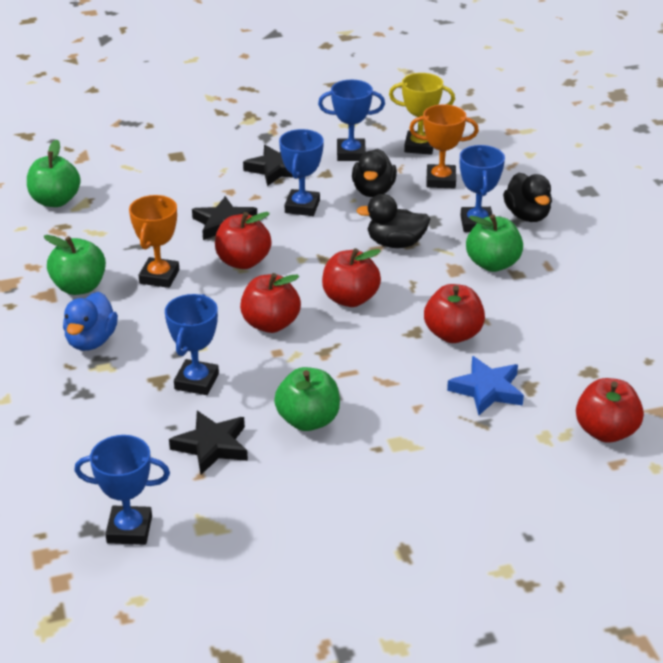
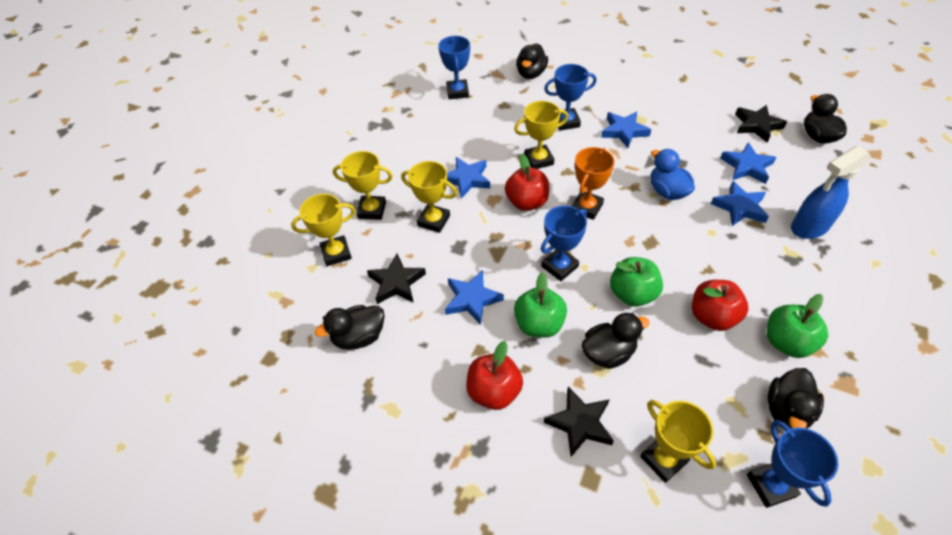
black duck: [352,149,397,197] [356,194,430,248] [503,173,552,222] = 3 -> [315,305,385,350] [516,43,548,79] [582,313,650,369] [767,368,824,429] [804,94,847,144] = 5
blue spray bottle: none = 0 -> [791,146,871,239] = 1
blue star: [447,356,524,415] = 1 -> [445,270,504,325] [447,157,490,199] [601,111,651,148] [711,181,769,226] [720,142,776,184] = 5
blue trophy: [74,435,170,545] [165,294,219,395] [279,129,324,216] [318,80,385,161] [460,145,505,232] = 5 -> [438,36,470,99] [541,206,587,281] [544,64,597,131] [747,420,838,508] = 4
green apple: [27,140,80,207] [44,235,106,295] [274,367,340,431] [466,214,523,272] = 4 -> [514,272,567,338] [610,257,663,307] [767,294,828,358] = 3
orange trophy: [129,195,179,288] [409,104,479,188] = 2 -> [572,147,615,220] = 1
red apple: [215,212,272,269] [240,273,301,333] [322,248,381,307] [424,284,485,343] [576,378,644,443] = 5 -> [466,341,523,410] [505,154,549,211] [692,280,749,331] = 3
yellow trophy: [389,73,455,155] = 1 -> [291,194,355,266] [333,151,393,220] [401,161,457,233] [514,101,568,169] [640,400,716,483] = 5

